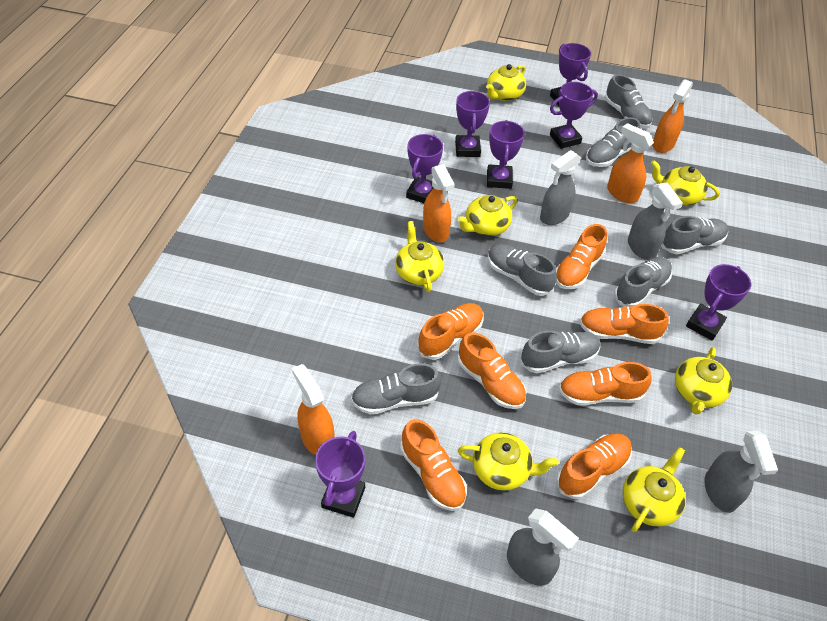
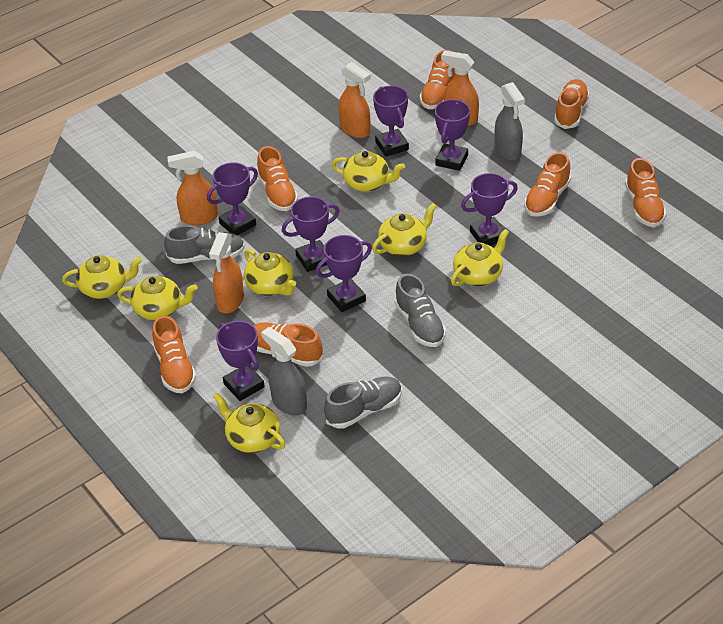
grey shoe: [351,363,441,415] [488,244,557,296] [521,331,600,373] [586,117,640,167] [604,74,653,128] [614,257,672,307] [662,216,728,254] = 7 -> [164,225,245,264] [324,376,402,429] [394,274,446,347] = 3
grey spray bottle: [507,508,579,586] [540,150,581,225] [628,183,683,260] [704,431,778,513] = 4 -> [261,327,307,416] [495,82,525,161] = 2

